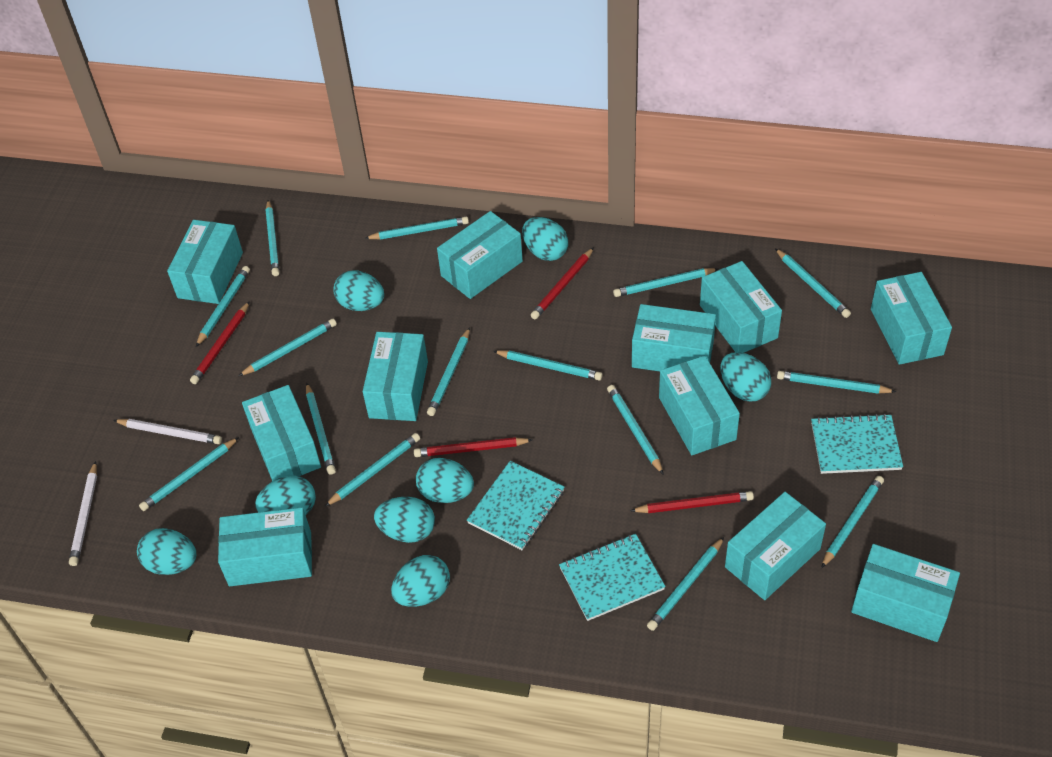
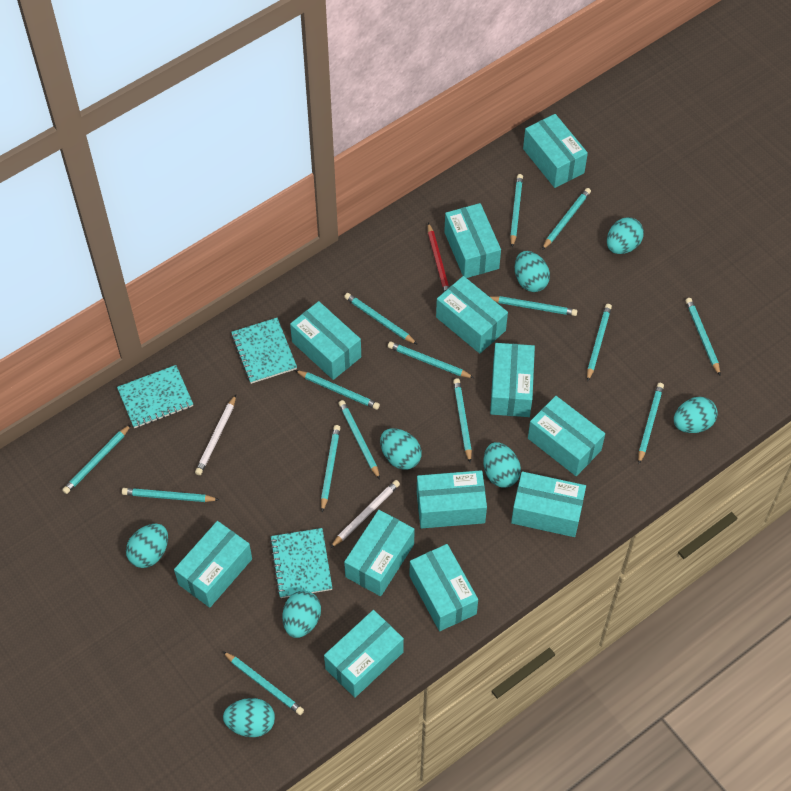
red pencil: [190,301,250,384] [414,437,532,457] [531,247,594,319] [630,491,754,513] = 4 -> [428,223,449,292] = 1
turquoise box: [167,220,243,304] [218,507,312,586] [242,385,321,481] [363,332,428,421] [437,211,523,299] [632,304,716,371] [659,356,740,455] [700,261,782,353] [725,492,826,600] [851,544,960,642] [871,272,952,365] = 11 -> [174,521,252,608] [290,301,361,380] [324,610,404,698] [344,510,415,596] [409,544,478,631] [417,470,487,529] [436,276,508,354] [444,203,501,278] [490,343,535,417] [511,471,586,537] [523,114,588,188] [528,396,605,476] = 12

